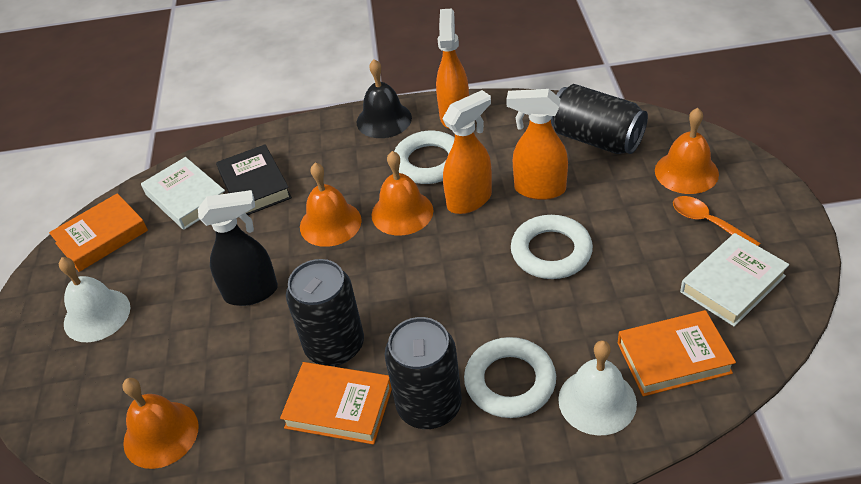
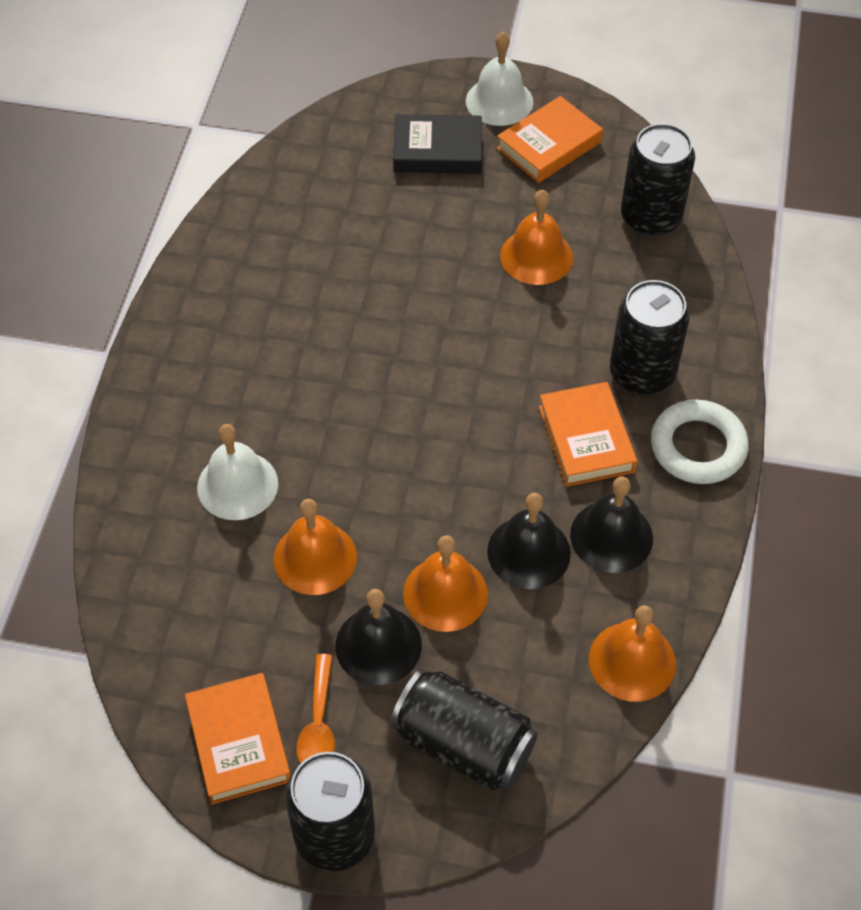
black bell: [357,59,412,138] = 1 -> [335,589,422,685] [487,493,571,589] [570,477,653,573] = 3
black can: [286,259,364,366] [385,317,462,429] [551,84,648,154] = 3 -> [285,752,375,871] [390,669,538,791] [610,280,690,395] [621,123,695,236] = 4
black spray bottle: [198,190,278,306] = 1 -> none = 0
orange spray bottle: [436,8,469,129] [442,90,492,214] [506,89,568,200] = 3 -> none = 0
white book: [141,157,225,230] [680,233,789,327] = 2 -> none = 0
white ring: [394,131,455,184] [464,337,556,418] [511,215,593,279] = 3 -> [651,400,749,484] = 1

